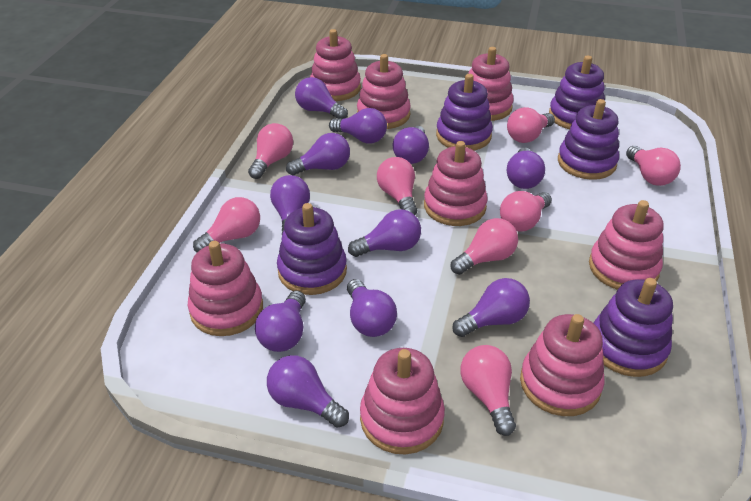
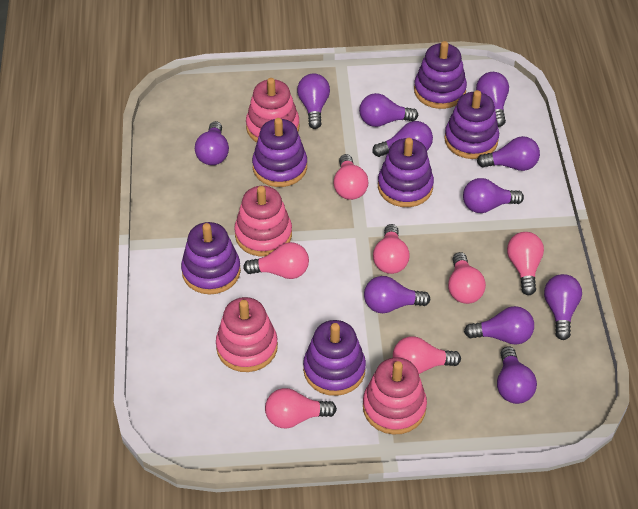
pink light bulb: [193,197,260,252] [248,123,293,179] [377,157,417,215] [451,218,518,275] [460,345,516,436] [500,191,552,232] [507,107,555,143] [626,146,681,186] = 8 -> [243,242,309,279] [265,388,337,428] [333,154,369,200] [373,224,410,274] [393,336,461,374] [448,252,486,304] [507,232,544,295] = 7
pink stacking toy: [188,241,263,336] [310,29,361,101] [357,54,411,129] [360,348,445,455] [424,141,488,226] [468,47,514,121] [520,314,605,416] [589,200,664,290] = 8 -> [216,297,278,372] [234,186,292,256] [246,78,300,142] [363,357,427,435] = 4
purple stacking toy: [277,203,347,295] [436,74,493,150] [549,55,605,129] [558,99,619,180] [594,278,673,377] = 5 -> [181,222,241,294] [252,118,307,187] [303,320,366,396] [378,138,434,207] [414,41,467,109] [444,90,499,159] = 6

